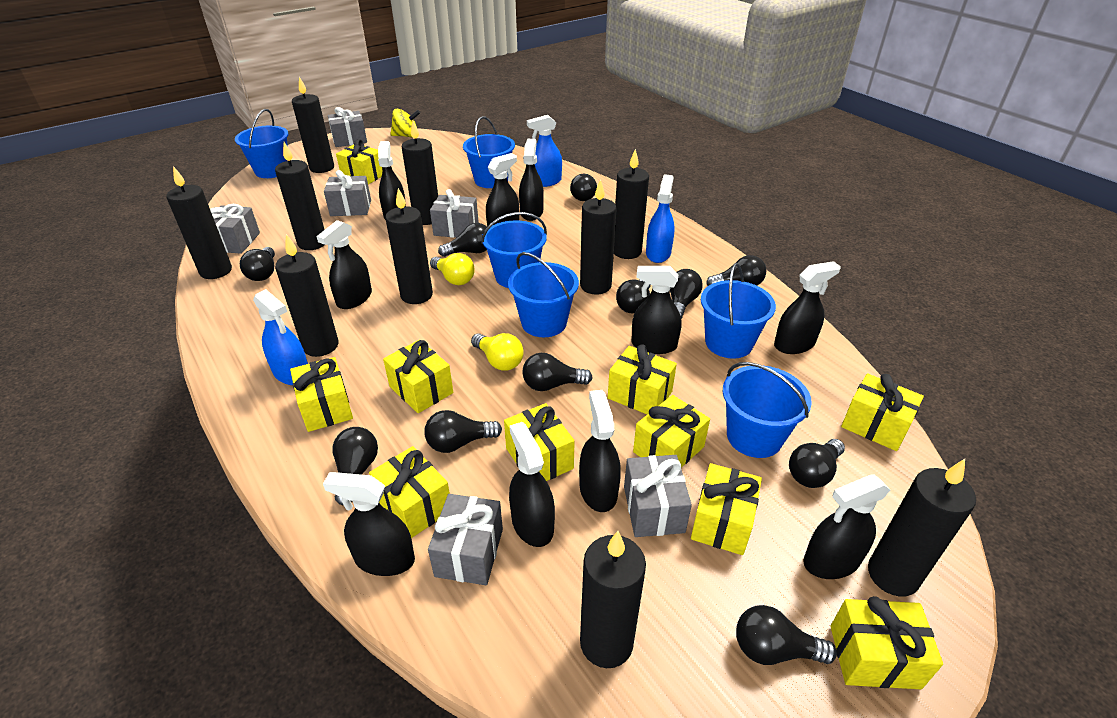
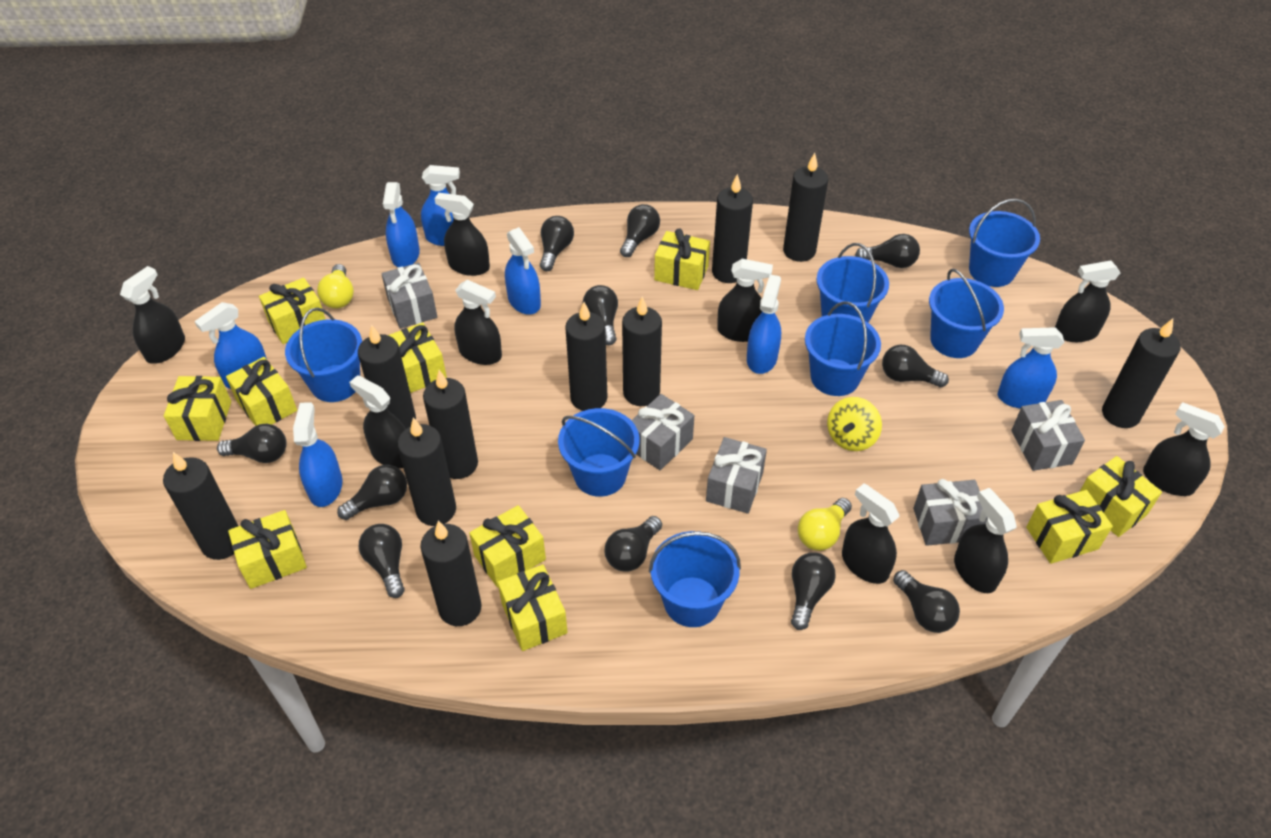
black spray bottle: [317,220,372,309] [323,472,415,576] [378,141,406,220] [486,153,519,227] [509,422,555,547] [519,139,544,221] [579,390,621,512] [631,266,682,354] [774,261,841,354] [803,474,890,579] = 10 -> [120,266,185,364] [349,375,406,469] [435,193,490,276] [454,280,502,365] [717,259,773,342] [842,483,900,584] [954,488,1017,593] [1055,260,1120,342] [1143,402,1225,496] = 9
blue bucket: [235,109,289,178] [463,116,515,188] [481,212,547,288] [508,252,579,337] [701,263,776,359] [723,362,812,458] = 6 -> [285,308,362,402] [558,408,639,497] [649,531,741,627] [805,301,881,396] [816,243,889,323] [929,269,1004,358] [969,199,1040,287] = 7
blue spray bottle: [253,289,308,385] [527,115,562,187] [646,174,675,263] = 3 -> [194,302,267,389] [293,402,343,507] [383,182,420,267] [421,165,460,246] [505,227,541,315] [747,275,781,374] [998,327,1064,409] = 7
grey gift: [210,204,260,254] [324,170,371,216] [328,107,367,147] [428,494,503,585] [430,189,479,238] [624,455,692,537] = 6 -> [381,263,437,329] [631,394,694,470] [706,437,767,514] [913,479,988,546] [1011,400,1085,471] = 5

